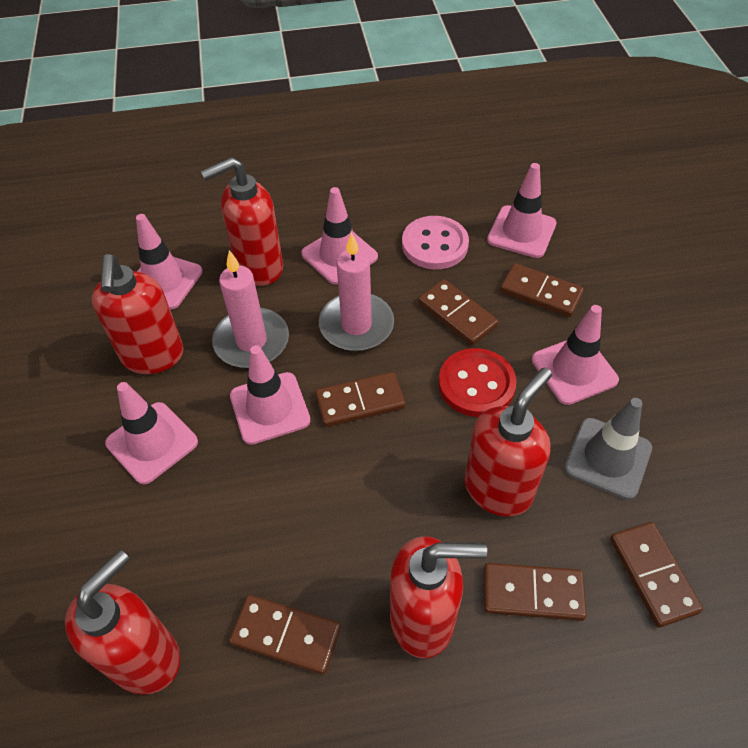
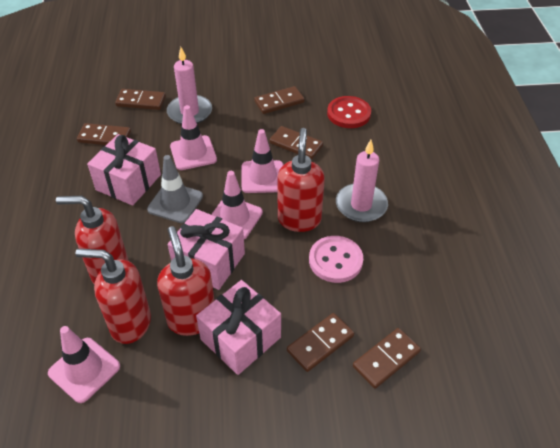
pink gift: none = 0 -> [87,134,161,206] [168,209,245,290] [196,280,281,375] = 3
pink traffic cone: [105,382,198,484] [136,214,203,310] [230,345,311,445] [301,187,378,284] [487,163,556,258] [532,305,619,405] = 6 -> [48,326,120,403] [170,105,217,170] [211,171,263,239] [242,129,283,193] = 4
red soap dispenser: [65,550,180,695] [92,254,184,374] [201,157,283,286] [390,536,487,659] [464,367,552,517] = 5 -> [56,196,129,284] [75,249,151,344] [157,226,215,336] [278,128,325,232] = 4

